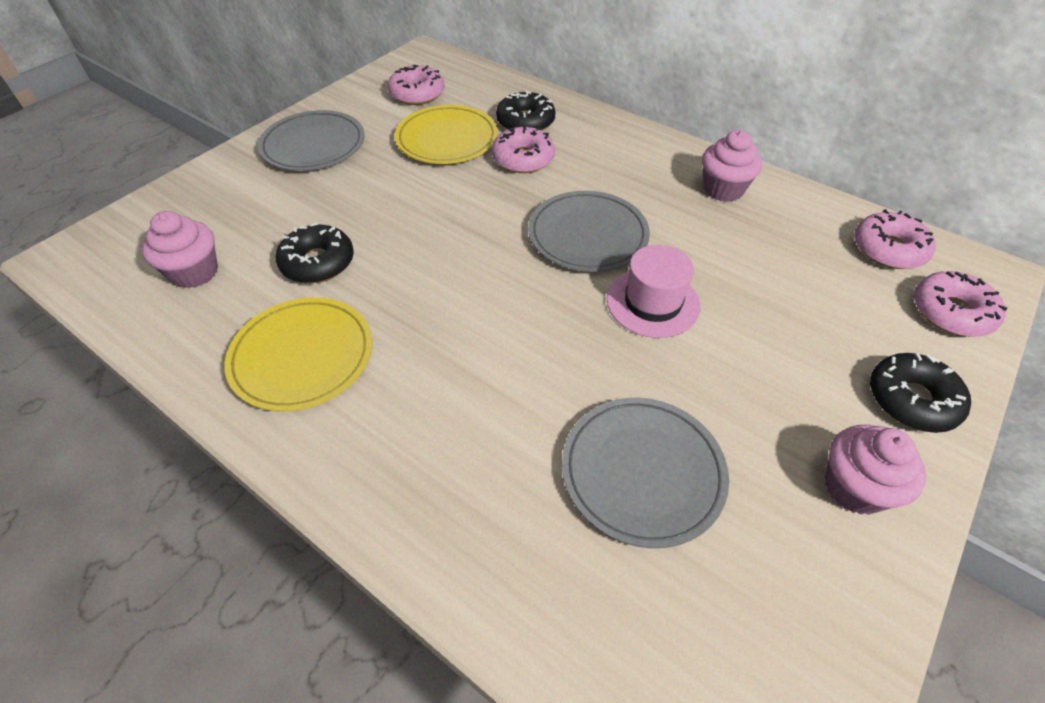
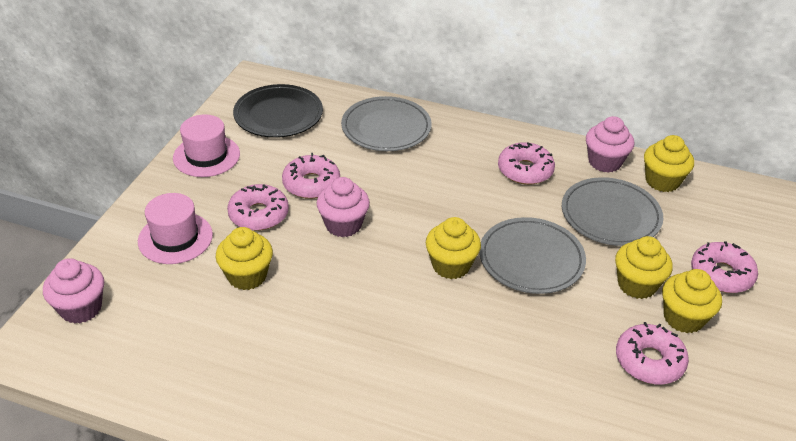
black donut: [276,222,354,283] [496,91,556,131] [870,353,971,433] = 3 -> none = 0
black plate: none = 0 -> [233,84,323,138] = 1
pink donut: [388,64,445,105] [492,125,555,173] [854,209,936,269] [914,271,1007,337] = 4 -> [227,184,289,231] [282,153,340,199] [498,142,555,185] [616,322,689,384] [691,241,758,293] = 5
pink hat: [607,245,700,338] = 1 -> [138,193,213,264] [173,114,240,177] = 2
yellow cupcake: none = 0 -> [216,227,273,290] [426,217,481,279] [615,236,673,299] [644,135,694,192] [662,269,722,333] = 5
yellow plate: [224,297,372,411] [395,105,498,164] = 2 -> none = 0

